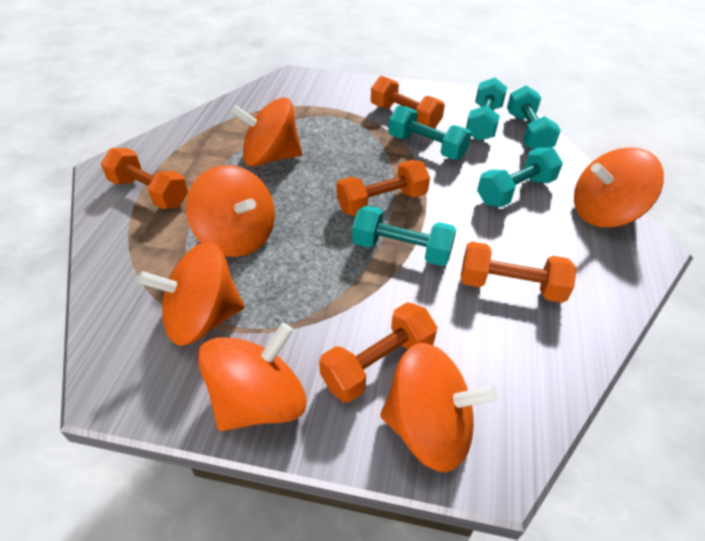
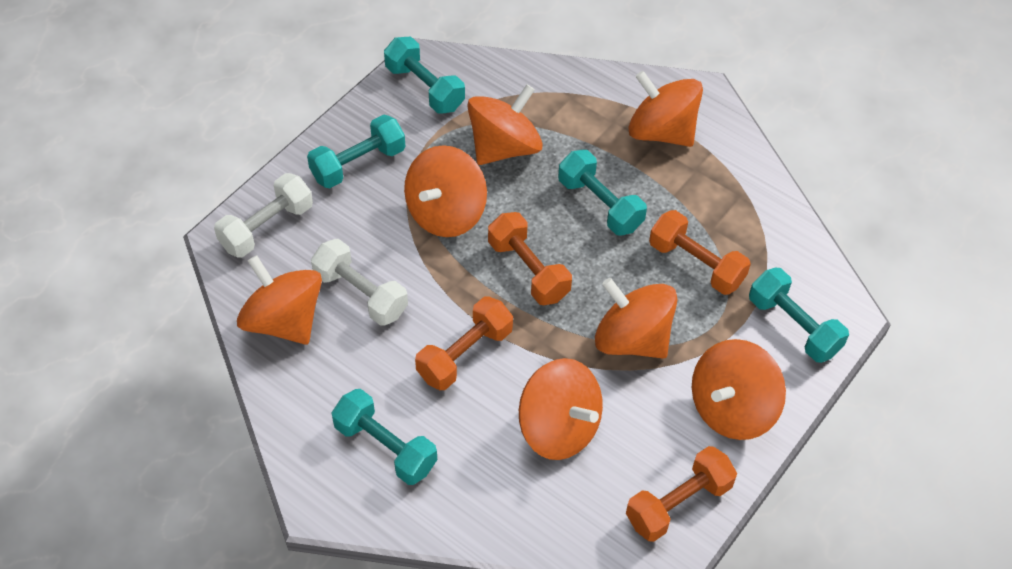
orange dumbbell: [101,148,188,209] [319,302,437,403] [337,160,430,216] [371,76,445,128] [461,242,577,303] = 5 -> [415,297,513,390] [488,212,572,305] [626,446,737,542] [649,210,751,295] = 4
orange spinning top: [137,242,244,346] [186,165,275,257] [198,323,307,431] [230,97,302,167] [380,343,498,472] [574,147,664,227] = 6 -> [237,255,322,345] [404,145,487,237] [467,85,543,165] [519,358,603,460] [595,278,678,359] [628,71,703,147] [692,339,786,440] = 7
white dumbbell: none = 0 -> [214,173,313,258] [311,239,408,326] = 2

